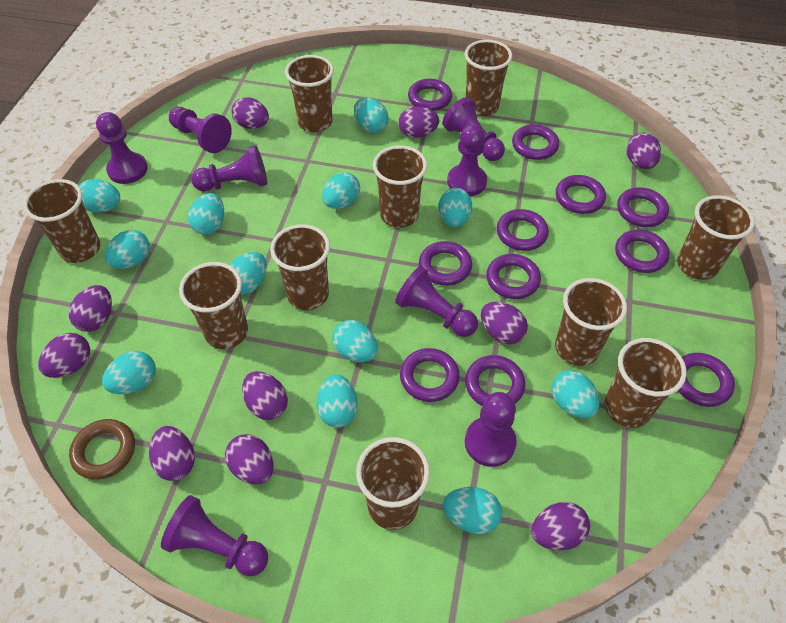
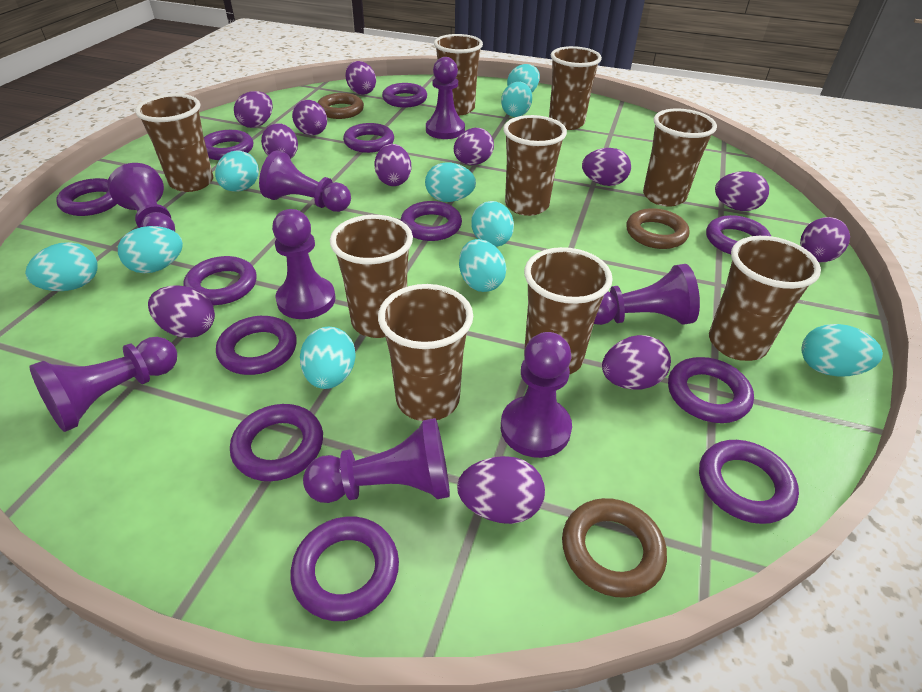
brown cup: [23,179,100,263] [179,262,248,349] [270,224,330,310] [285,55,334,133] [356,437,430,530] [373,145,427,228] [465,40,512,116] [555,278,627,366] [605,338,687,428] [677,195,755,280] = 10 -> [135,94,213,192] [330,215,413,338] [378,284,473,421] [434,34,483,115] [503,115,567,216] [524,247,613,374] [549,46,602,130] [643,109,717,206] [709,236,821,361] = 9
brown ring: [69,419,135,480] = 1 -> [317,93,364,119] [562,498,667,598] [626,208,690,249] = 3
purple egg: [38,333,90,378] [69,285,112,332] [149,426,195,481] [225,434,274,484] [231,97,269,129] [242,371,288,420] [399,106,439,138] [481,302,528,344] [532,502,590,551] [626,133,661,169] = 10 -> [148,285,215,338] [234,91,273,128] [261,123,298,159] [292,100,327,136] [345,61,376,95] [374,144,411,186] [454,128,494,165] [457,456,545,524] [582,148,631,186] [602,335,671,390] [715,171,769,211] [800,217,850,262] = 12
purple ring: [400,348,460,402] [408,79,452,111] [419,241,472,286] [465,355,525,406] [486,254,541,299] [497,209,549,251] [512,124,559,160] [556,175,606,214] [615,230,670,273] [617,187,669,227] [678,353,735,407] = 11 -> [56,178,117,216] [183,256,257,305] [204,130,253,160] [216,316,297,375] [230,404,323,481] [290,516,399,621] [343,123,394,153] [382,83,427,108] [401,201,462,241] [668,357,754,423] [699,440,799,524] [706,215,771,254] = 12
turquoise egg: [79,179,120,213] [102,351,156,394] [105,230,150,269] [188,193,224,235] [230,252,267,294] [317,374,358,428] [322,172,360,209] [332,320,378,362] [354,98,389,133] [439,188,472,227] [443,487,502,534] [551,370,600,418] = 12 -> [25,242,98,291] [118,226,183,273] [215,151,259,192] [300,326,356,389] [425,163,476,202] [459,239,507,292] [471,201,514,247] [501,82,532,117] [507,64,540,92] [802,324,883,377] = 10

